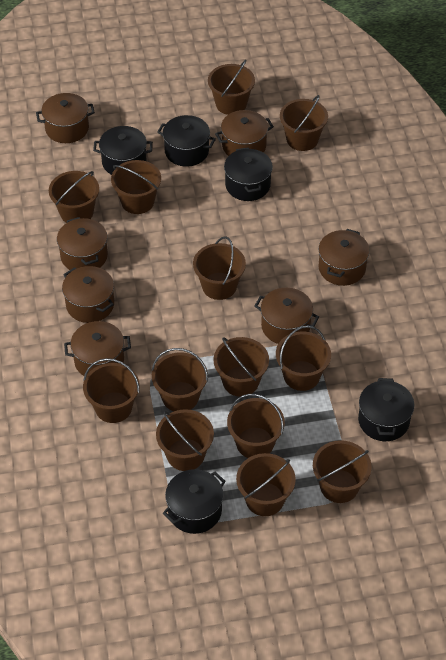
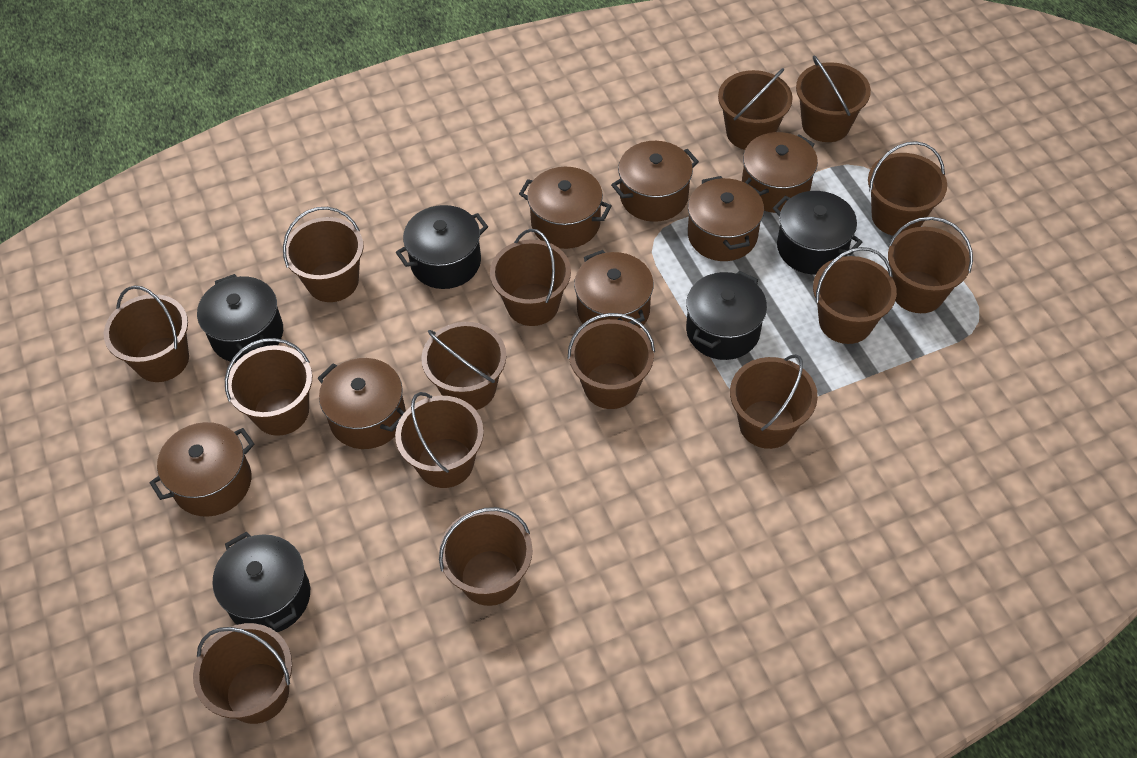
brown bucket: [49,171,99,223] [83,358,139,423] [111,160,161,214] [152,348,208,411] [156,409,214,471] [193,236,246,300] [208,60,255,115] [214,337,269,397] [227,394,285,458] [236,453,296,516] [276,325,331,391] [280,95,328,151] [313,440,372,503] = 13 -> [104,285,189,382] [193,623,292,724] [225,338,312,436] [283,207,363,302] [395,392,484,488] [421,322,506,410] [439,507,533,606] [490,229,571,326] [568,313,655,409] [718,68,793,150] [730,354,818,449] [796,55,871,142] [813,247,897,344] [868,141,947,236] [888,217,973,313] = 15

